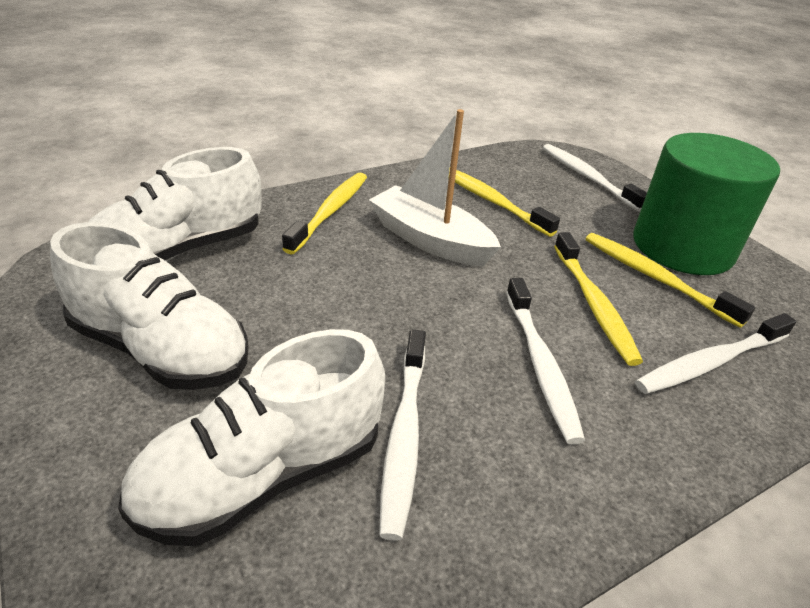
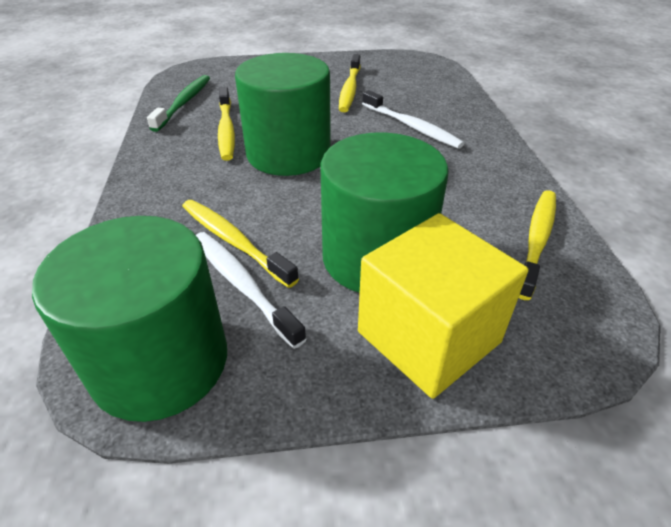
green cylinder: [633,133,780,275] = 1 -> [32,216,227,422] [235,53,331,176] [320,132,448,293] = 3
green toothbrush: none = 0 -> [147,75,210,132] = 1
white boat: [369,109,501,266] = 1 -> none = 0
white shoe: [50,222,249,390] [89,147,262,262] [118,329,385,546] = 3 -> none = 0
white toothbrush: [379,329,426,541] [506,278,585,445] [543,144,647,212] [635,313,796,394] = 4 -> [196,232,306,349] [362,90,464,149] = 2
yellow cube: none = 0 -> [358,213,528,399] = 1

